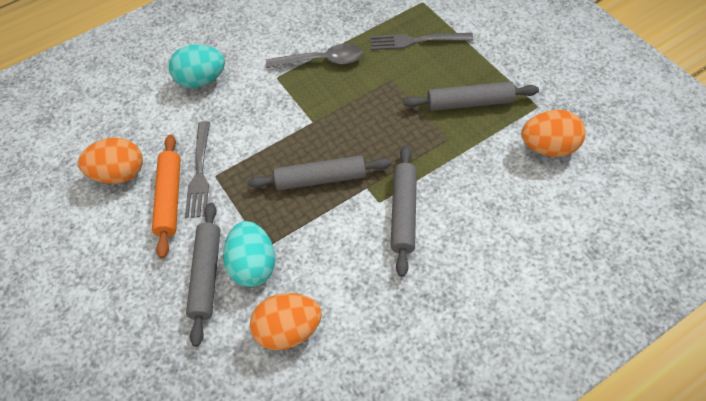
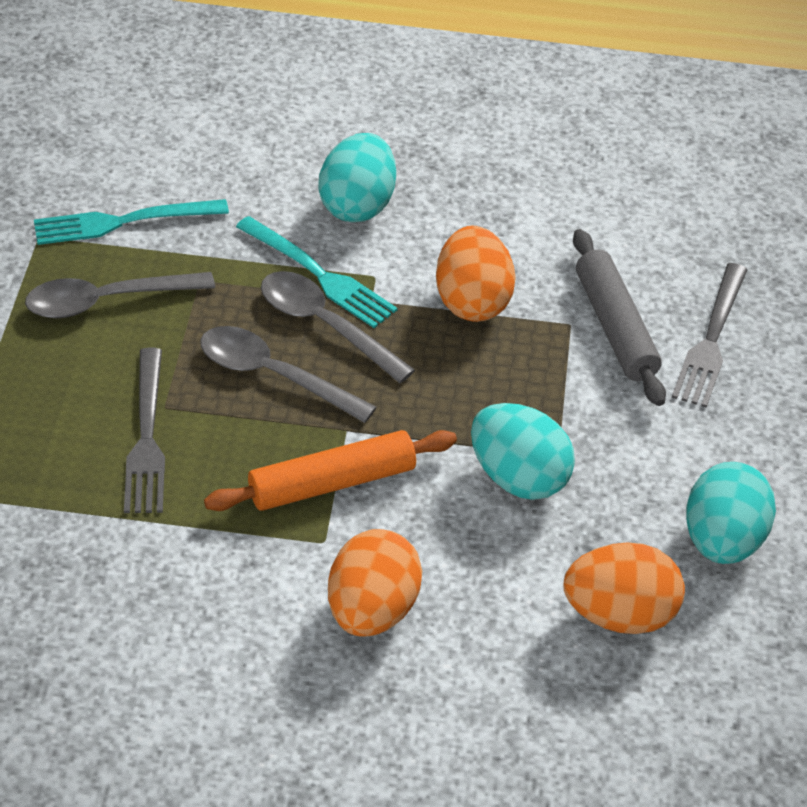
grey rolling pin: [186,202,221,347] [248,155,391,190] [391,145,417,277] [403,81,539,111] = 4 -> [573,229,666,406] = 1
grey spoon: [266,44,363,68] = 1 -> [25,272,215,319] [200,326,376,423] [261,271,415,383] = 3
turquoise egg: [169,44,225,88] [223,221,276,287] = 2 -> [318,133,396,222] [471,403,575,500] [686,462,776,564] = 3
turquoise fork: none = 0 -> [34,199,229,245] [236,216,398,328] = 2

